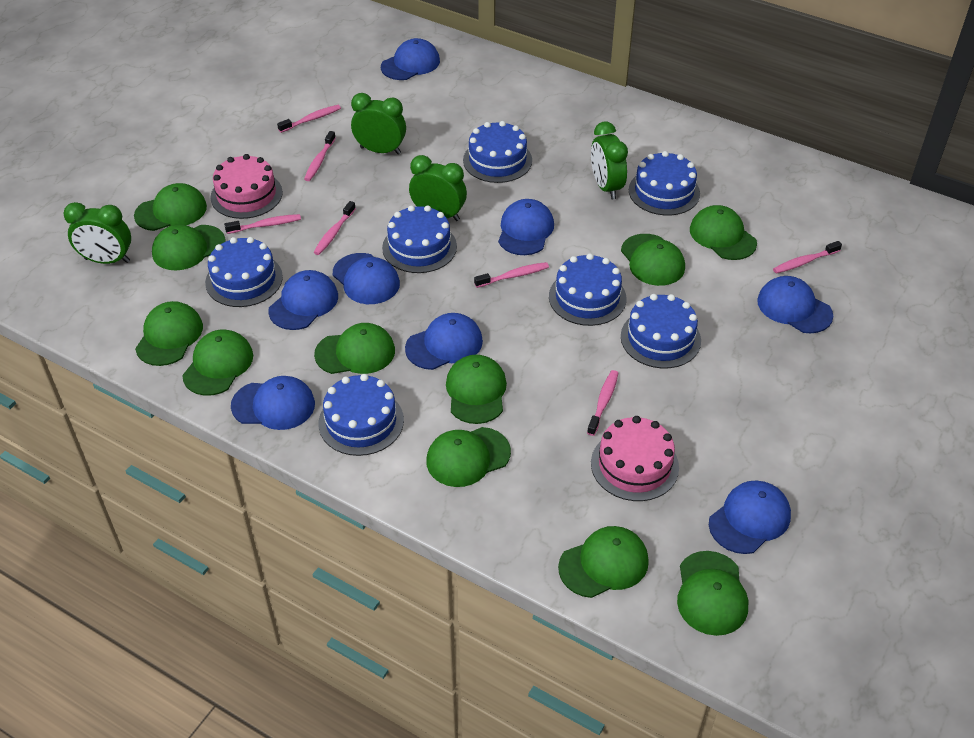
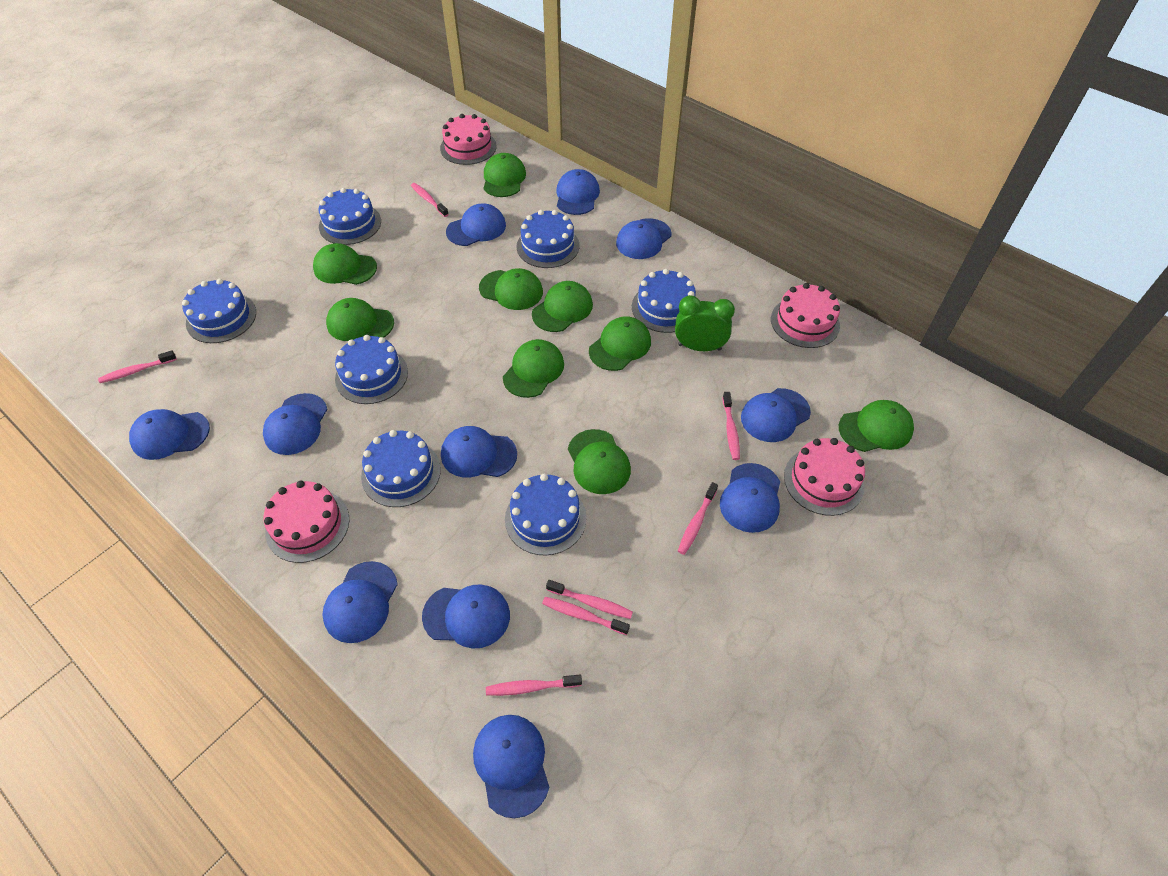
blue cap: [231,376,315,430] [268,270,338,330] [333,253,400,304] [381,38,440,80] [405,313,483,370] [498,199,554,255] [709,480,791,554] [757,276,833,334] = 8 -> [129,409,210,460] [263,393,328,455] [322,561,398,643] [422,585,510,649] [441,426,517,477] [446,203,506,246] [473,715,550,818] [556,169,600,215] [616,218,671,259] [720,463,780,533] [741,388,811,442] = 11
green cap: [134,183,207,231] [135,301,203,366] [152,225,225,270] [182,329,253,396] [314,323,395,374] [426,427,511,487] [446,355,507,424] [558,526,649,598] [621,234,685,286] [677,551,748,636] [690,205,757,260] = 11 -> [313,243,377,285] [326,298,394,341] [479,268,543,310] [483,153,526,197] [503,339,564,398] [532,281,593,332] [568,429,631,494] [589,316,651,371] [839,400,914,452] = 9
green clock: [63,202,131,264] [351,93,406,155] [409,155,467,221] [591,122,628,199] = 4 -> [675,295,735,351] = 1
pink cake: [210,154,283,219] [591,416,679,501] = 2 -> [264,480,349,563] [440,114,497,165] [771,283,840,348] [784,438,865,516] = 4

